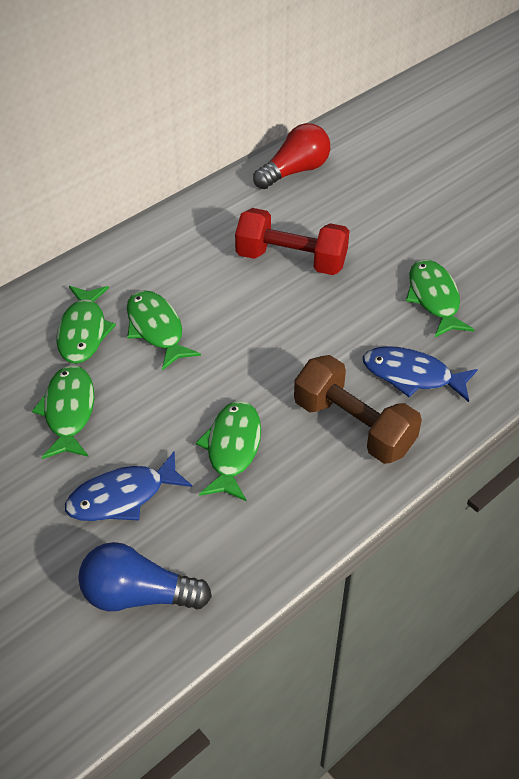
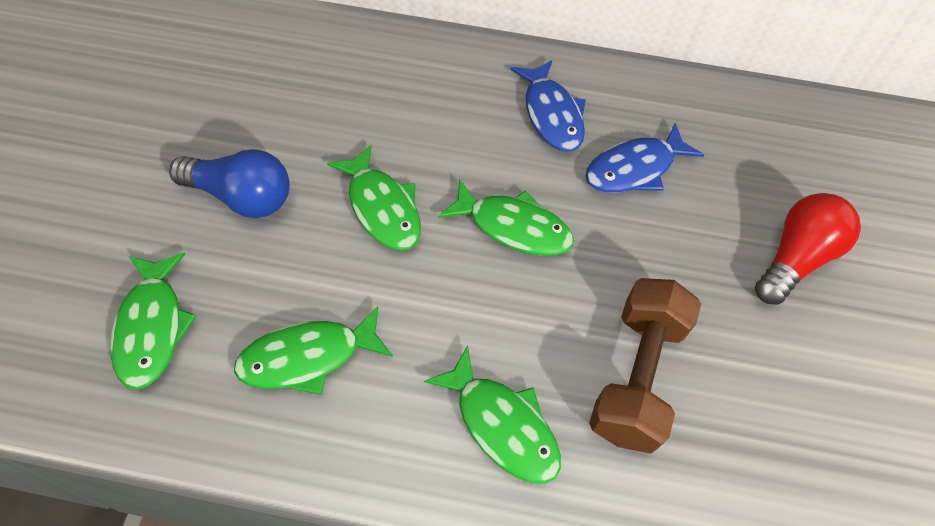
red dumbbell: [235,208,349,275] = 1 -> none = 0

